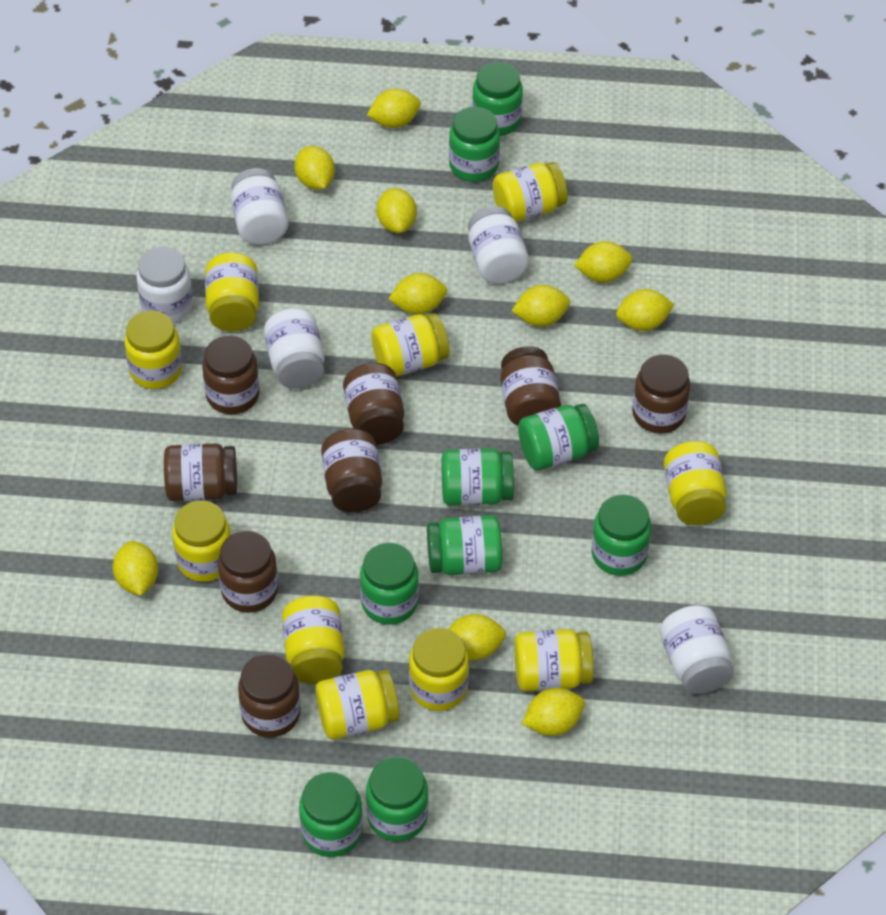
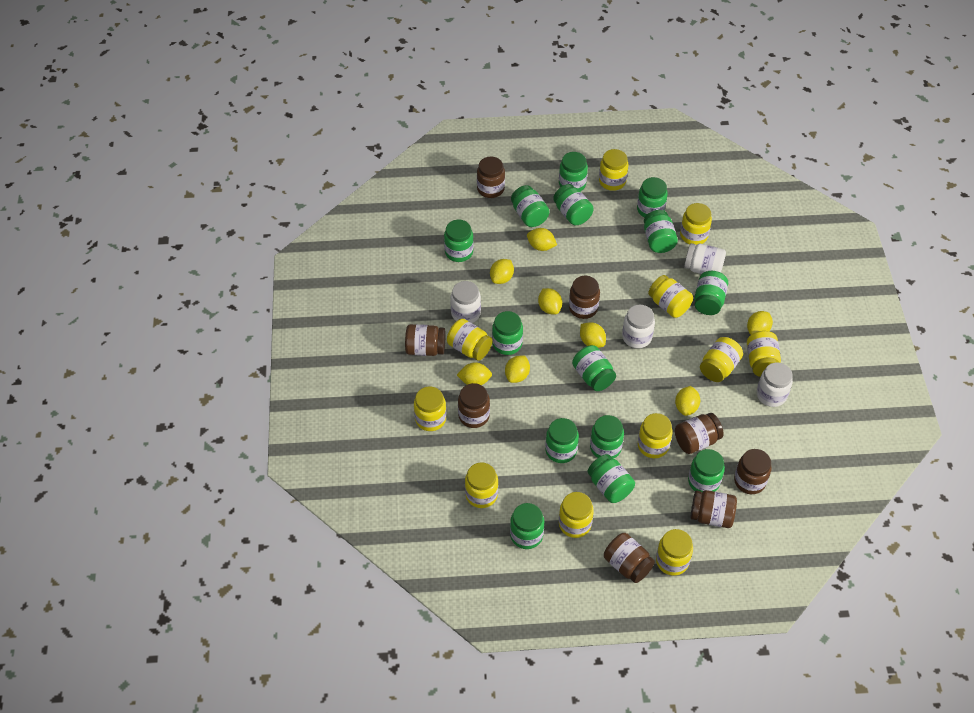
green jar: [299,772,363,857] [360,543,419,625] [366,757,428,842] [427,515,502,575] [441,448,514,506] [449,107,500,182] [472,62,523,136] [518,404,599,470] [591,495,652,576] = 9 -> [444,220,474,262] [492,311,523,355] [510,503,544,549] [511,185,550,227] [545,418,579,463] [553,184,594,225] [559,152,588,191] [572,345,616,391] [588,454,635,503] [590,415,624,459] [637,177,668,218] [644,210,678,253] [688,449,725,492] [694,271,728,315] = 14
white jar: [137,247,193,323] [231,168,289,245] [264,308,324,389] [468,206,529,284] [659,605,734,694] = 5 -> [451,281,481,323] [622,305,655,348] [684,243,726,274] [757,362,793,407] = 4
yellow jar: [125,311,182,389] [172,500,231,582] [205,252,259,332] [282,595,345,684] [316,670,400,740] [371,313,449,377] [409,628,469,711] [493,162,568,222] [514,629,593,692] [664,441,727,525] = 10 -> [414,386,446,431] [447,319,493,361] [465,462,498,508] [559,492,594,538] [599,149,628,191] [638,413,673,458] [648,275,693,318] [656,529,693,576] [680,203,712,245] [700,337,743,382] [747,331,781,377] = 11
yellow lemon: [113,541,158,596] [294,146,335,190] [367,89,421,128] [376,188,417,233] [388,273,447,315] [449,614,506,660] [512,285,570,327] [522,688,585,736] [574,241,632,283] [616,289,674,331] = 10 -> [457,362,492,385] [490,259,514,284] [505,356,530,383] [527,228,557,251] [538,288,562,314] [580,322,606,348] [675,386,700,416] [747,311,773,335] = 8

